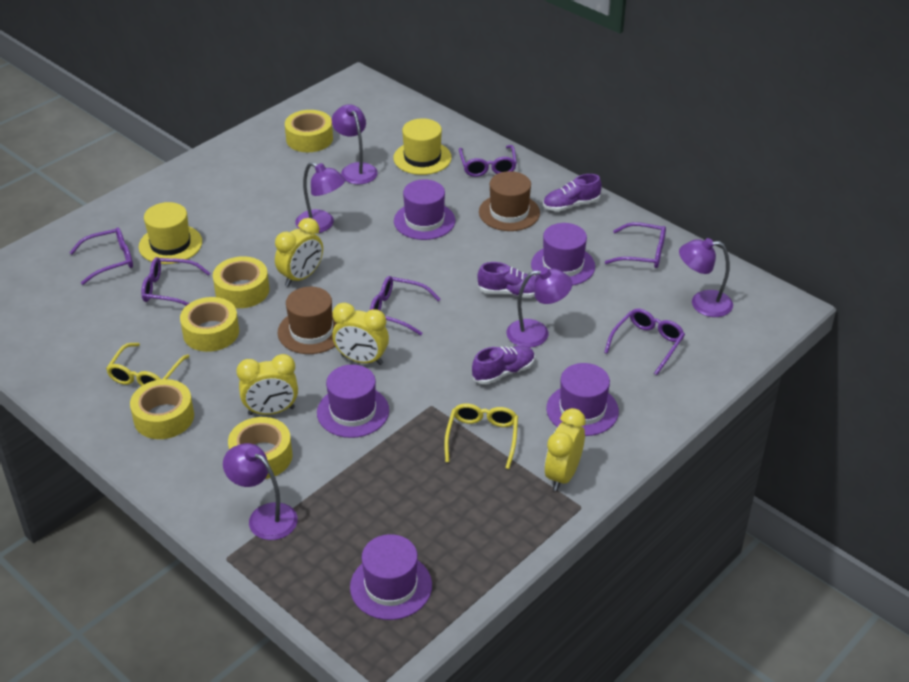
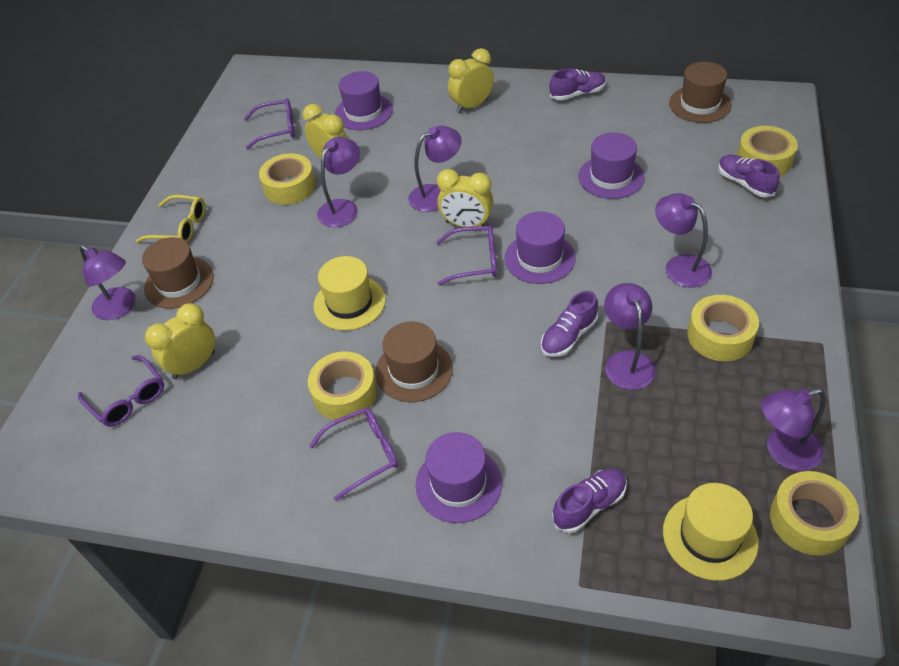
brown hat: [277,287,337,354] [479,171,540,231] = 2 -> [142,237,214,309] [375,321,453,402] [669,62,732,123] = 3
purple glasses: [69,227,133,285] [141,257,210,306] [370,276,441,336] [459,145,517,177] [604,308,685,375] [605,222,666,268] = 6 -> [78,355,164,427] [244,98,295,149] [309,408,398,501] [436,226,497,285] = 4
purple hat: [317,364,389,438] [350,534,432,620] [394,180,455,240] [531,223,595,286] [546,363,619,436] = 5 -> [335,71,393,130] [416,432,502,523] [505,212,576,284] [578,132,645,199] = 4
purple lamp: [223,443,298,540] [296,162,345,234] [332,104,378,184] [506,267,572,348] [679,238,733,317] = 5 -> [80,245,136,320] [317,137,360,227] [408,126,462,212] [604,283,656,390] [655,193,712,288] [761,388,826,471] = 6
purple shoe: [472,346,535,384] [477,262,537,298] [543,174,602,211] = 3 -> [541,291,598,357] [549,69,606,100] [552,468,627,533] [718,155,780,197] = 4
yellow glasses: [106,343,190,386] [444,404,518,469] = 2 -> [136,195,205,243] = 1

